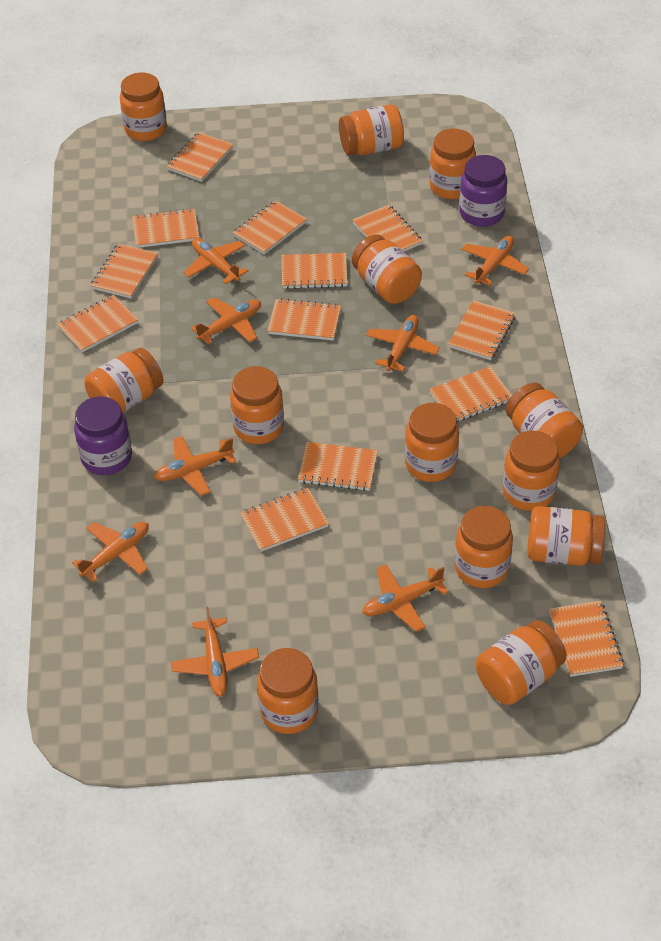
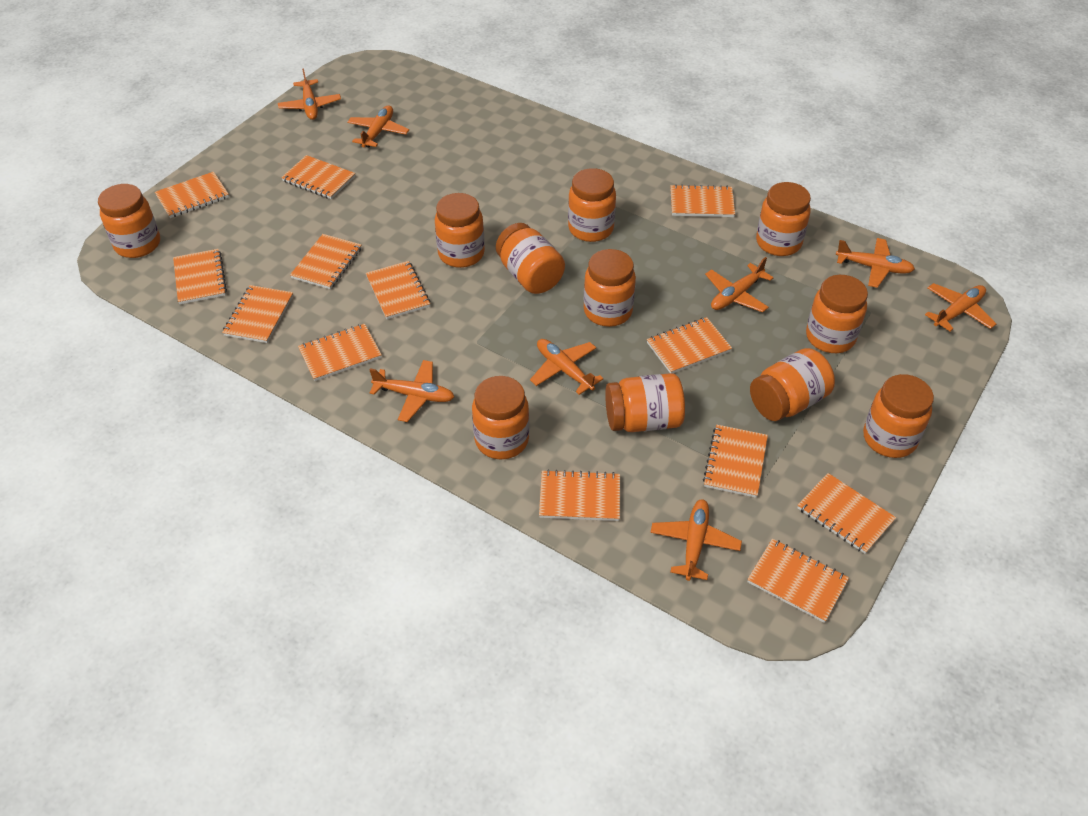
orange jar: [84,348,164,413] [120,72,167,141] [230,366,284,444] [257,648,318,734] [339,104,404,155] [352,235,422,304] [405,403,459,482] [429,128,476,199] [455,506,513,588] [476,620,567,705] [503,430,560,511] [506,383,583,458] [527,506,605,566] = 13 -> [98,184,160,258] [435,193,485,268] [472,376,529,459] [496,223,565,294] [568,168,616,242] [584,249,636,327] [605,373,685,432] [750,348,835,421] [756,182,811,256] [806,275,868,353] [863,374,934,458] = 11
purple jar: [74,397,132,475] [459,155,507,227] = 2 -> none = 0

